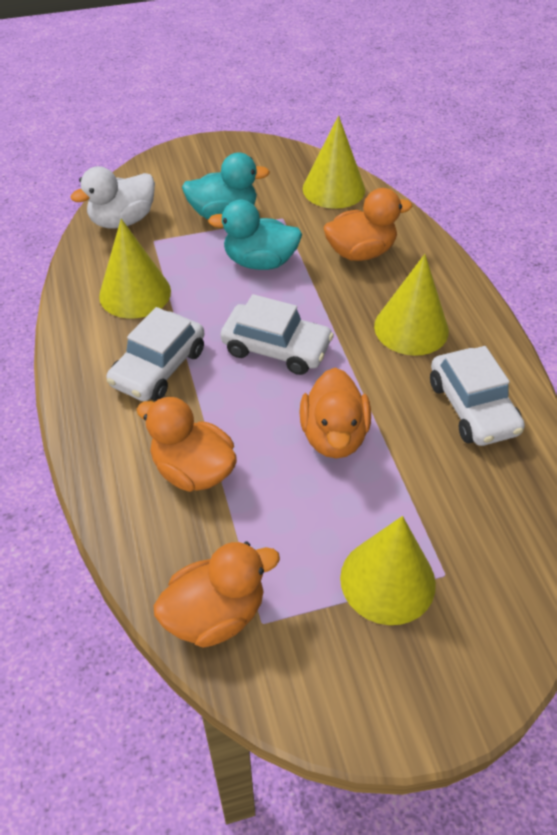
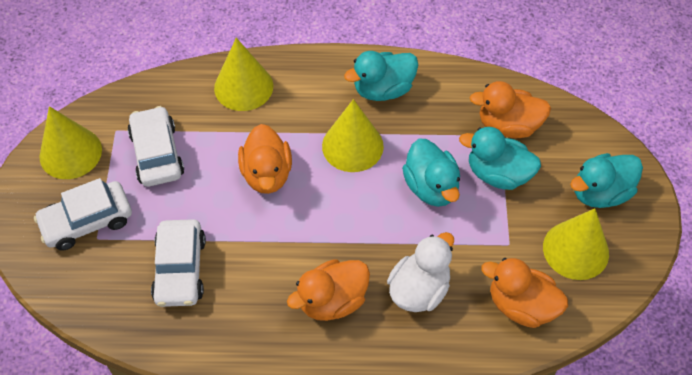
turquoise duck: [182,153,270,219] [208,200,302,270] = 2 -> [344,51,418,101] [402,139,460,207] [459,127,541,190] [570,153,643,208] = 4

